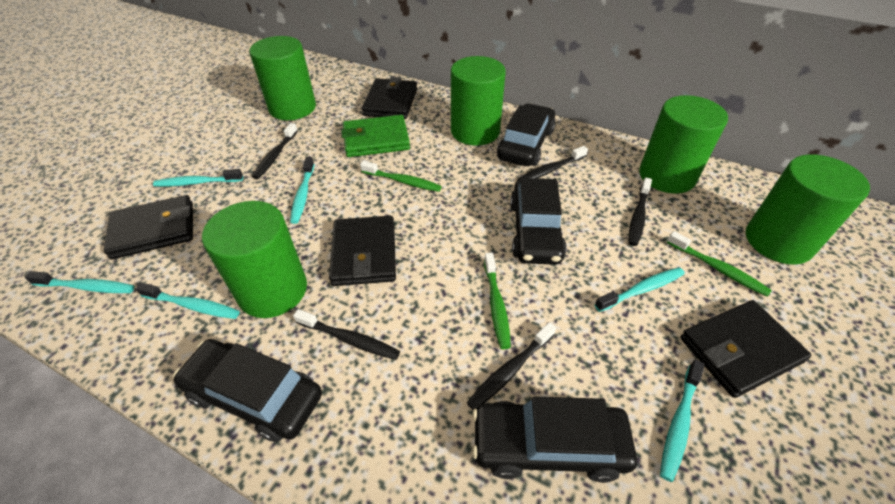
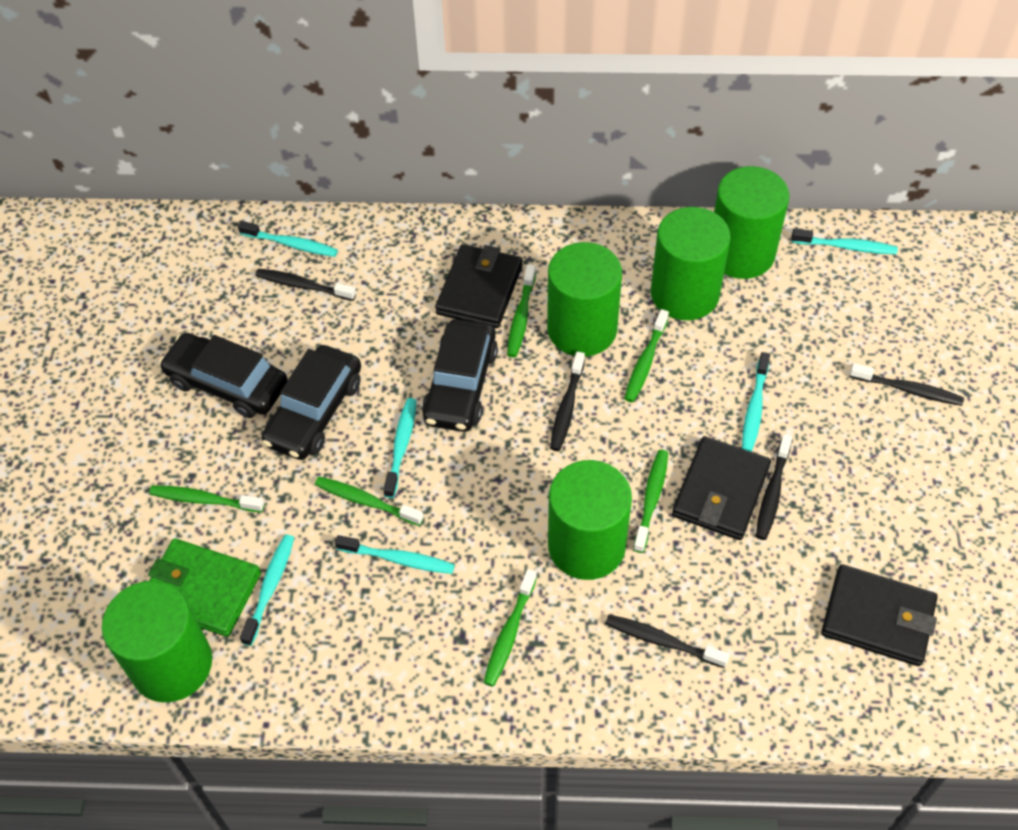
black car: [173,339,322,442] [472,397,637,483] [497,103,555,166] [510,178,567,265] = 4 -> [159,333,288,418] [262,345,361,460] [422,319,498,432] = 3
black wallet: [104,195,193,259] [329,216,396,286] [361,77,417,119] [680,300,812,398] = 4 -> [435,244,522,328] [672,436,771,540] [821,564,938,666] = 3
green toothbrush: [360,161,442,192] [484,253,511,349] [667,231,772,297] = 3 -> [149,485,264,512] [315,477,424,526] [483,569,537,687] [507,265,536,357] [624,309,669,402] [633,450,668,553] = 6

